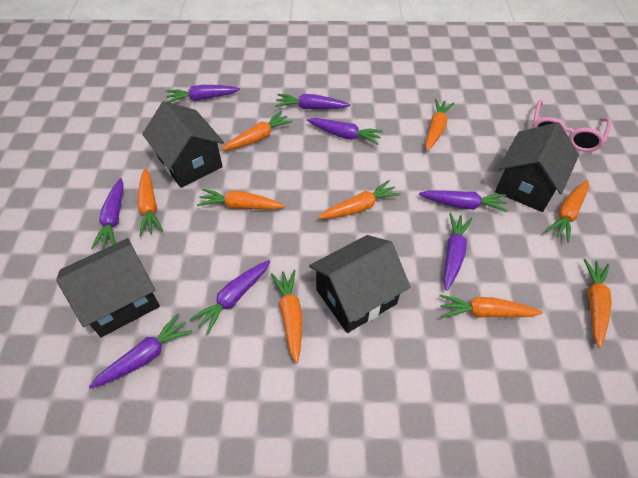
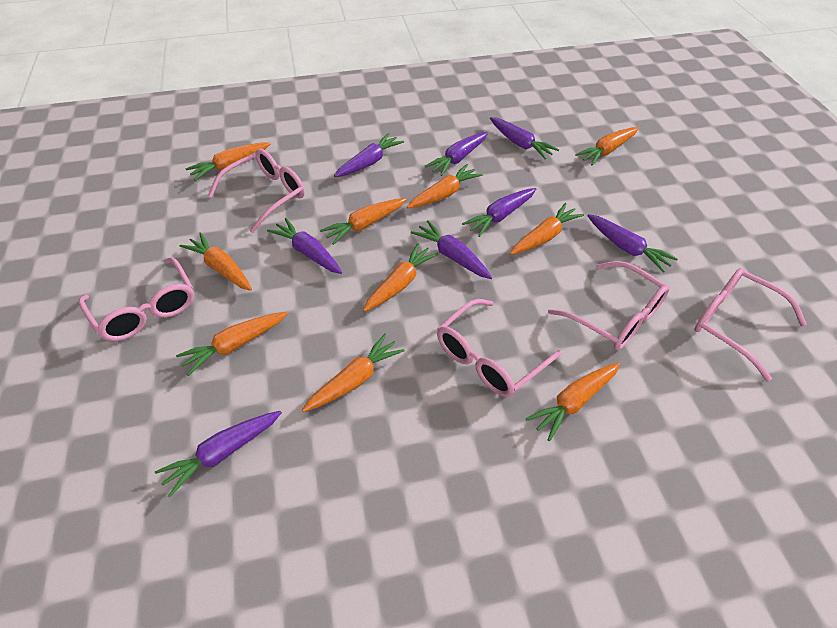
black house: [56,238,160,337] [142,101,224,188] [309,235,411,333] [495,122,579,212] = 4 -> none = 0
orange carrot: [137,168,163,236] [197,189,285,210] [221,111,293,151] [271,270,302,363] [318,180,401,219] [425,99,454,151] [439,295,543,318] [546,180,589,243] [584,259,612,348] = 9 -> [176,312,288,376] [180,232,252,291] [186,142,271,181] [302,334,405,412] [320,198,407,245] [363,243,439,312] [407,164,483,208] [510,203,584,255] [526,363,620,441] [575,127,639,165] = 10
pink glasses: [532,100,611,152] = 1 -> [79,257,194,341] [208,149,305,233] [437,299,562,397] [548,261,670,350] [694,268,807,381] = 5

